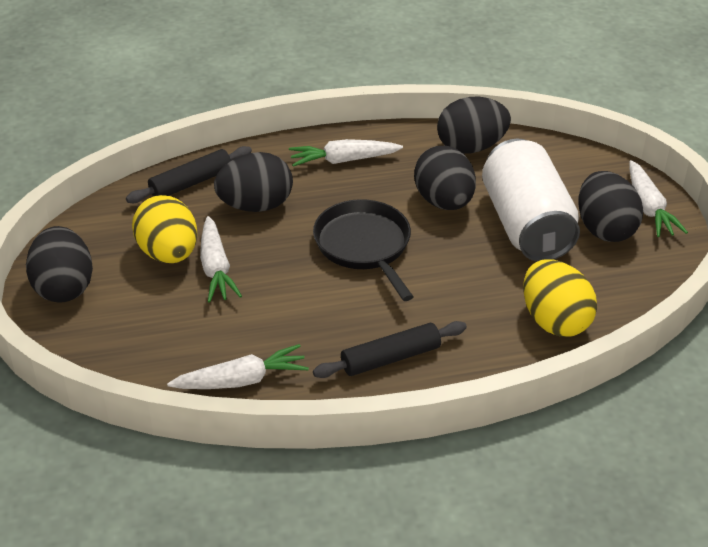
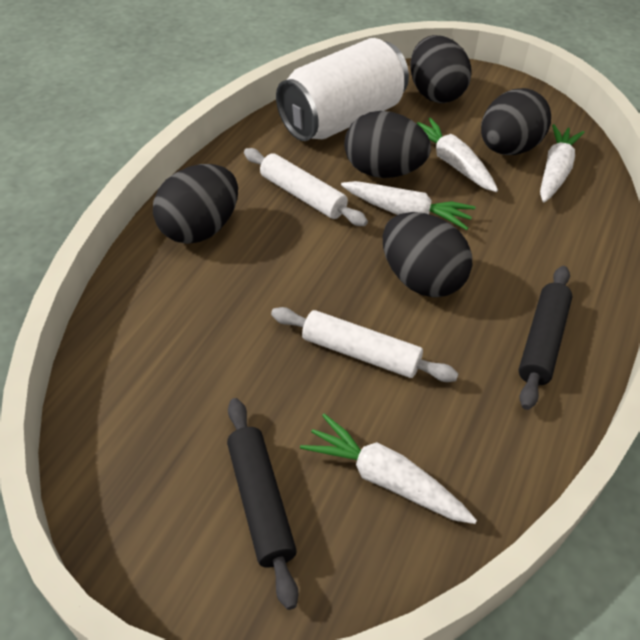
black pan: [313,199,414,301] = 1 -> none = 0
white rolling pin: none = 0 -> [244,148,368,226] [271,307,458,382] = 2
yellow egg: [132,195,197,263] [523,260,597,337] = 2 -> none = 0

